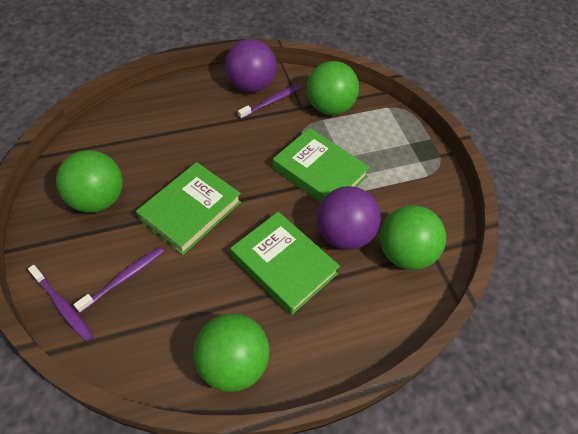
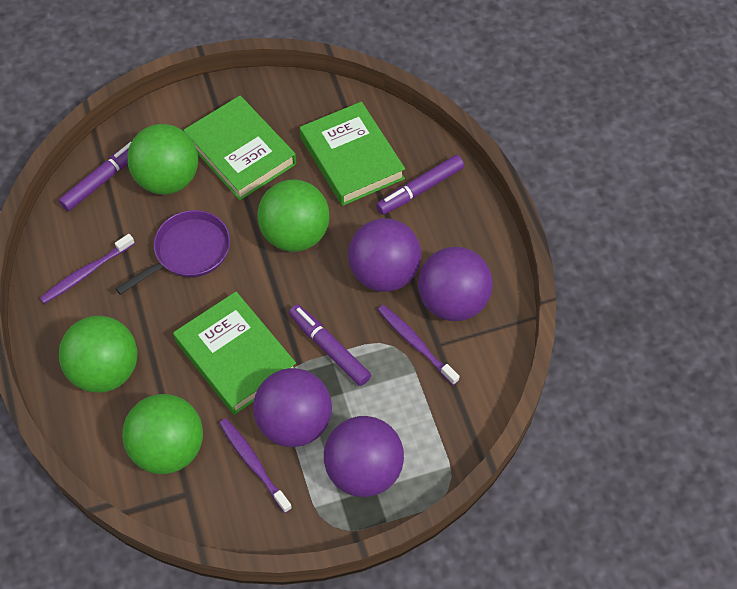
purple ball: [225,39,277,92] [317,186,381,250] = 2 -> [253,368,332,447] [324,416,404,497] [348,218,422,292] [418,247,493,321] = 4
purple marker: none = 0 -> [59,142,131,211] [289,304,371,386] [376,155,464,215] = 3
purple pan: none = 0 -> [115,210,230,295] = 1

